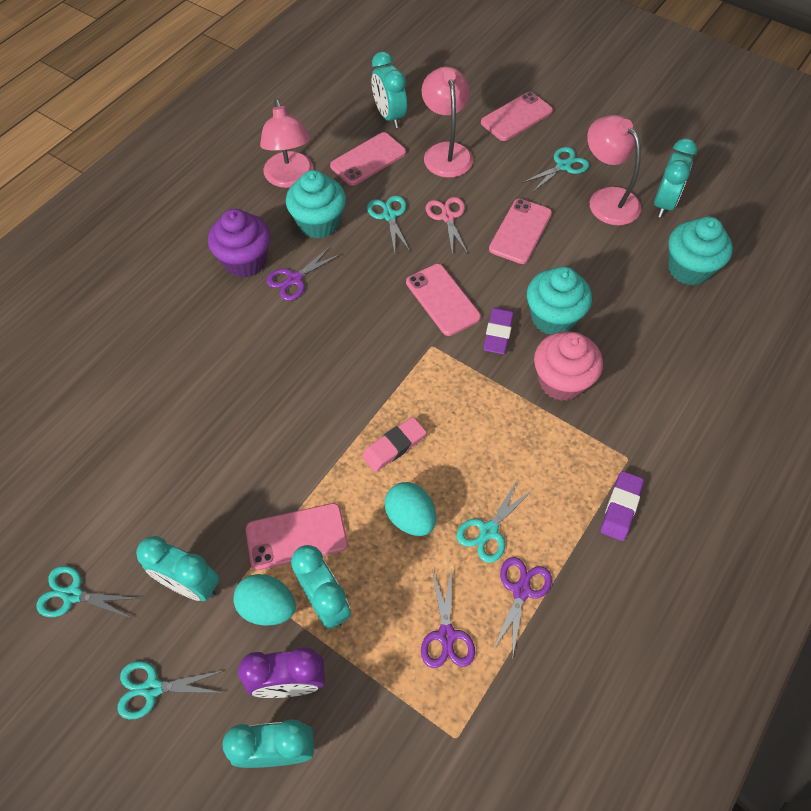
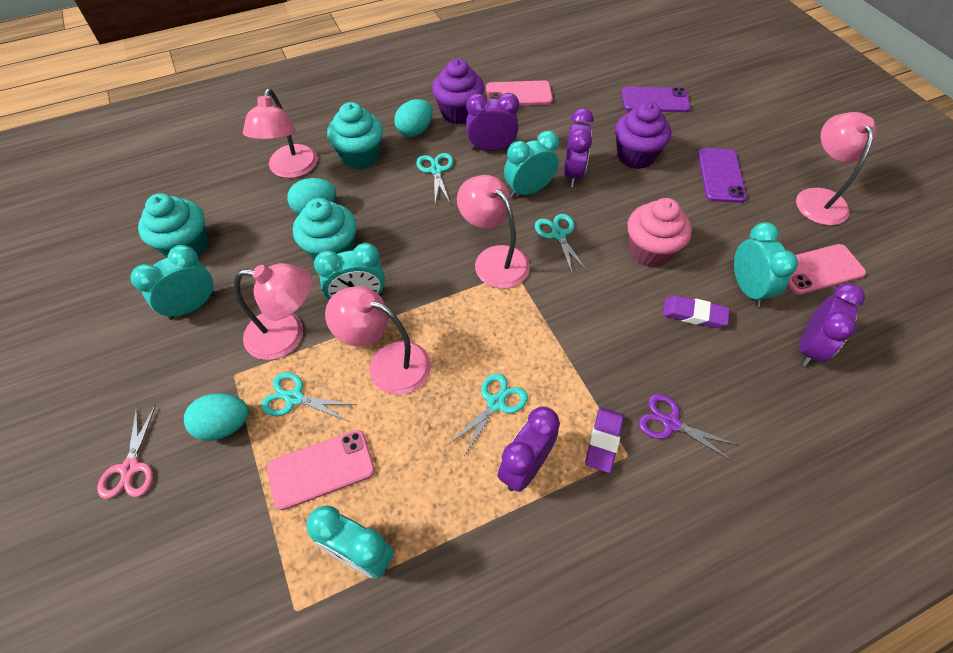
pink eraser: [362,417,426,472] = 1 -> none = 0
pink lamp: [260,98,313,188] [422,67,473,178] [587,115,641,226] = 3 -> [234,263,312,360] [243,89,318,178] [325,286,431,395] [457,175,530,289] [796,112,877,226] = 5
pink phone: [246,503,348,570] [330,132,406,186] [406,264,481,336] [481,92,553,141] [489,199,552,264] = 5 -> [267,430,375,510] [486,80,553,105] [788,244,866,295] = 3
purple clock: [238,647,325,698] = 1 -> [466,93,519,151] [498,407,560,492] [564,108,594,187] [799,283,865,367] = 4
purple cupcake: [208,209,270,278] = 1 -> [432,59,484,124] [615,102,671,169] = 2
purple phone: none = 0 -> [621,87,691,112] [698,148,747,203] = 2
purple scissors: [266,246,341,301] [421,569,475,668] [493,557,552,660] = 3 -> [639,394,737,462] = 1
turquoise egg: [233,574,296,626] [384,482,436,536] = 2 -> [184,393,249,441] [287,178,336,214] [394,99,433,137] = 3
turquoise scissors: [36,566,140,618] [117,661,225,719] [367,195,410,252] [457,479,534,563] [522,147,589,192] = 5 -> [261,372,356,422] [416,153,453,203] [449,373,528,455] [535,214,588,273] = 4

